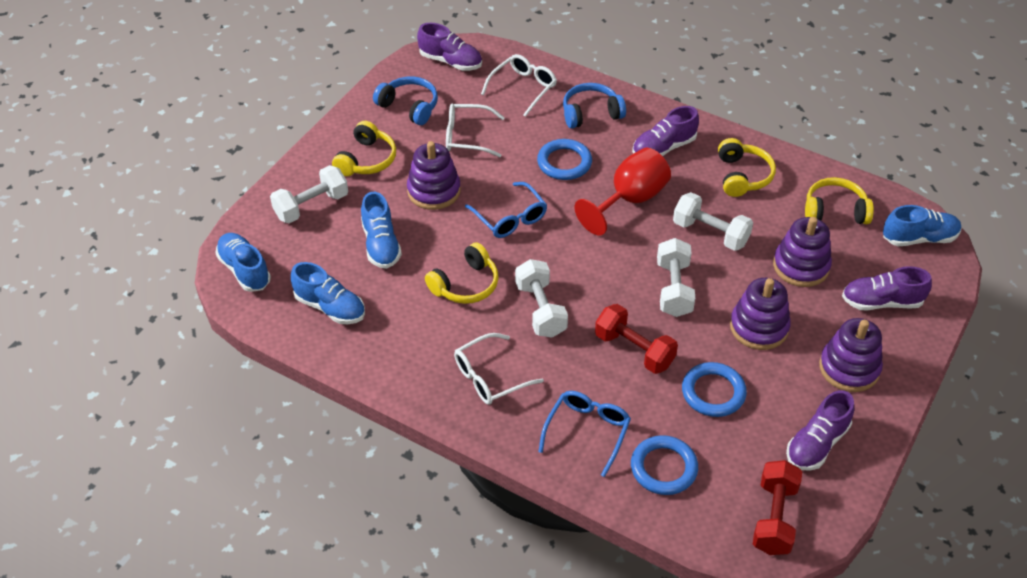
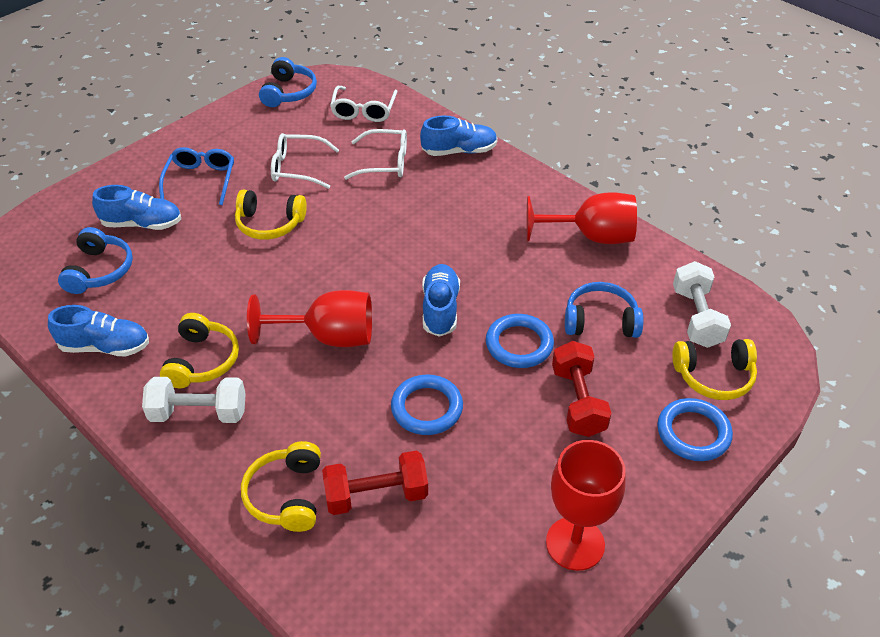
blue glasses: [465,182,547,238] [538,391,631,477] = 2 -> [159,147,234,205] = 1
blue headphones: [373,76,438,125] [563,83,626,128] = 2 -> [58,227,133,294] [259,57,317,107] [565,282,643,338] = 3
purple shoe: [417,23,482,71] [632,106,699,156] [786,390,854,470] [842,266,932,310] = 4 -> none = 0
purple stacking toy: [407,141,461,210] [730,278,791,350] [773,217,832,287] [819,318,883,392] = 4 -> none = 0
red goblet: [575,148,671,235] = 1 -> [247,290,372,347] [527,192,637,244] [546,440,626,571] = 3
white dumbbell: [270,165,348,223] [515,259,568,338] [657,238,695,317] [673,192,753,251] = 4 -> [142,377,246,423] [673,261,731,348] = 2

